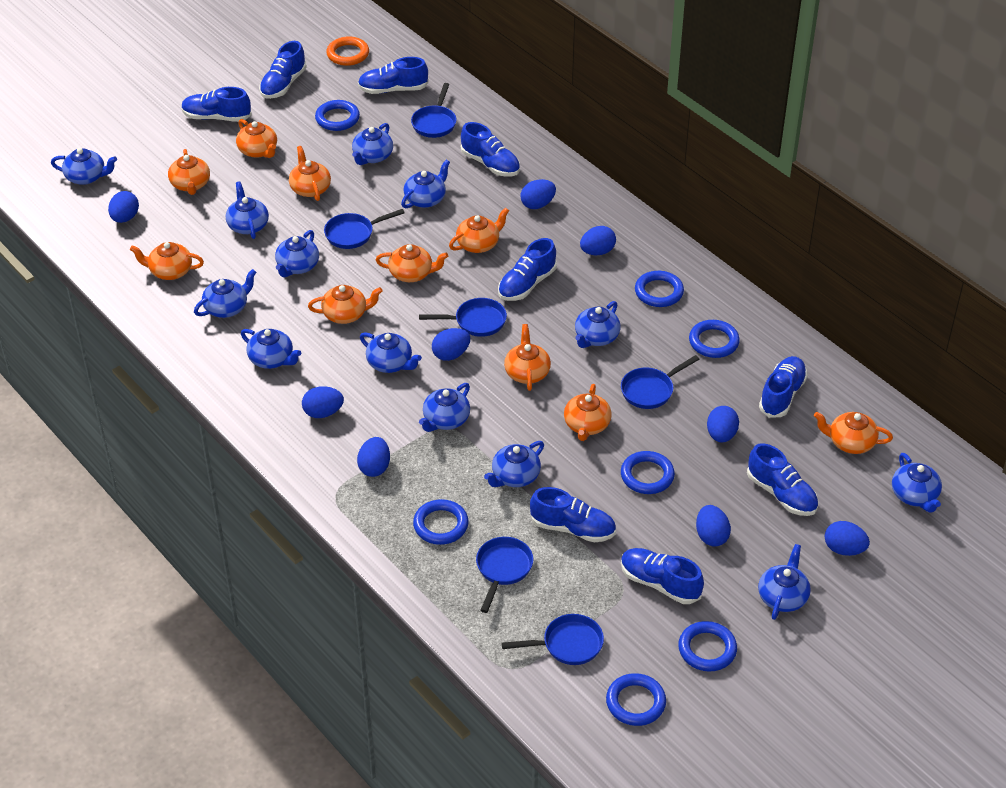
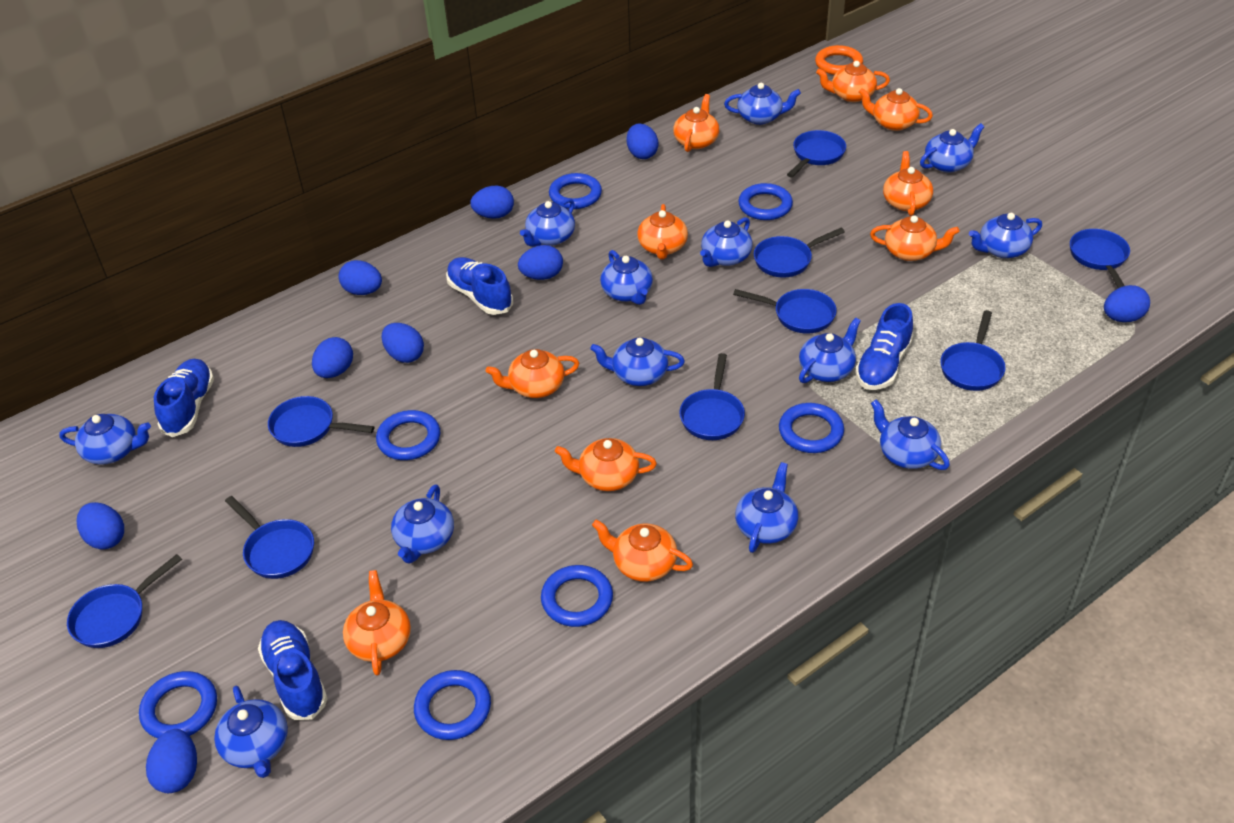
blue pan: [324,209,404,249] [411,83,456,138] [419,298,507,337] [476,537,533,613] [501,614,604,665] [621,355,699,409] = 6 -> [67,554,182,648] [225,496,314,579] [268,396,374,447] [679,353,745,440] [733,289,837,334] [754,228,845,278] [787,130,846,177] [940,310,1006,391] [1070,229,1130,288] = 9
blue shoe: [181,87,252,122] [259,41,307,99] [358,57,429,94] [461,122,520,176] [498,238,557,301] [530,487,616,542] [621,548,704,604] [747,443,818,516] [759,356,808,418] = 9 -> [154,359,214,437] [258,620,328,720] [446,257,513,315] [855,303,913,390] = 4

